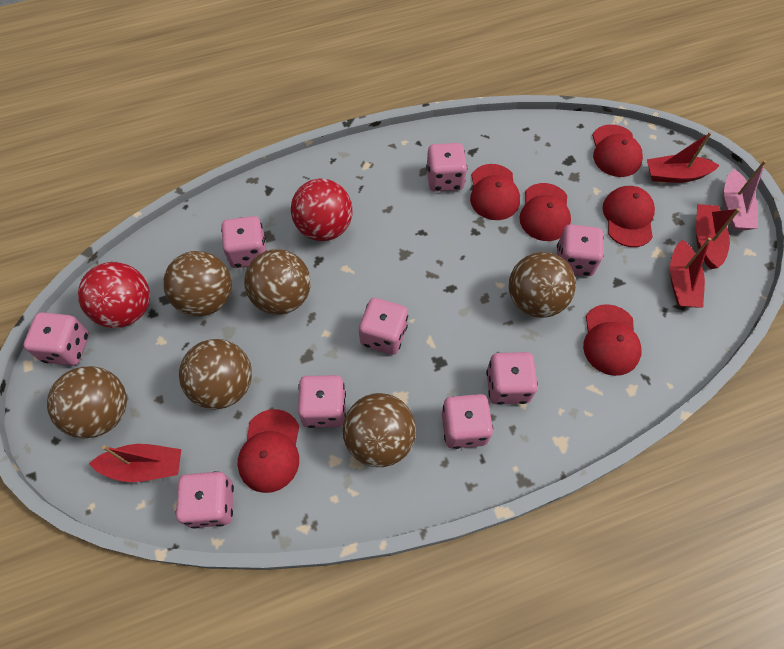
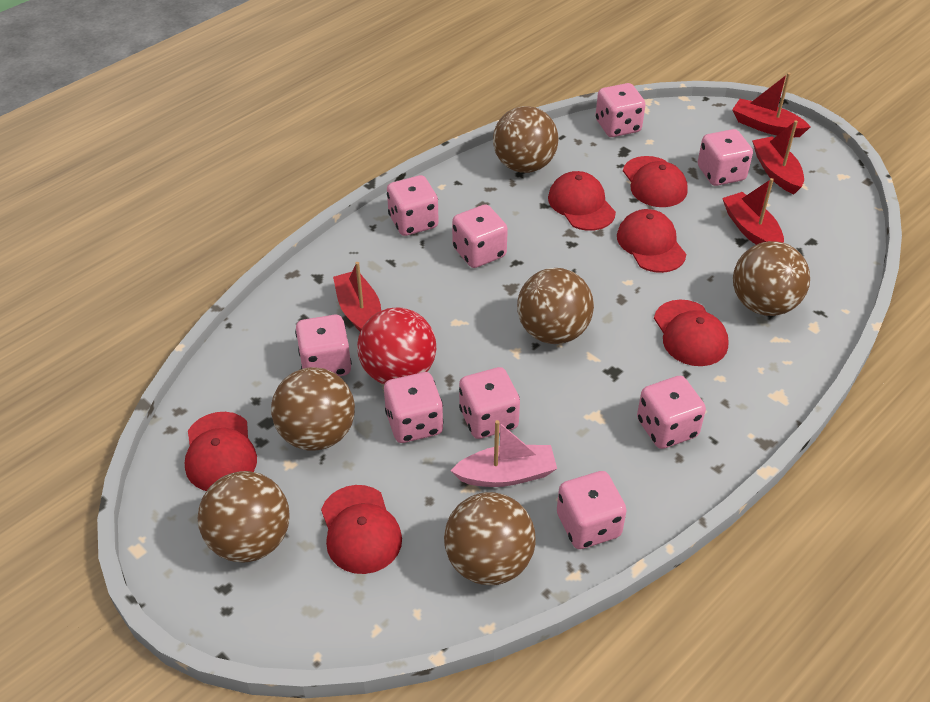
red ball: [78,262,150,328] [291,179,353,241] = 2 -> [357,307,436,384] = 1

